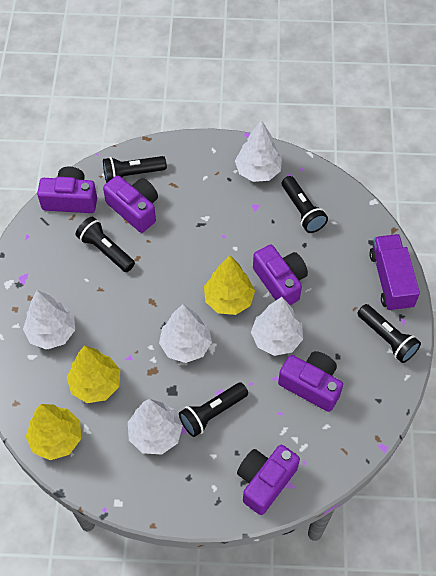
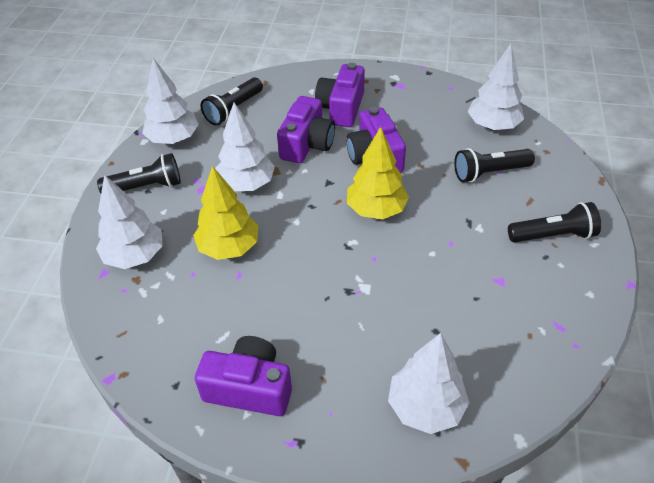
black flashlight: [76,217,135,272] [103,156,167,183] [179,382,248,437] [282,176,328,233] [357,304,421,363] = 5 -> [97,153,181,193] [201,77,263,126] [454,148,535,182] [508,202,601,243] = 4
purple camera: [37,166,97,213] [103,175,158,233] [237,445,300,515] [253,245,308,305] [278,351,343,412] = 5 -> [195,336,292,416] [277,96,335,163] [315,63,365,127] [346,107,406,173] = 4
purple truck: [369,234,420,311] = 1 -> none = 0
yellow tree: [26,404,81,460] [67,346,120,403] [204,256,255,315] = 3 -> [193,166,258,260] [347,127,409,219] = 2

